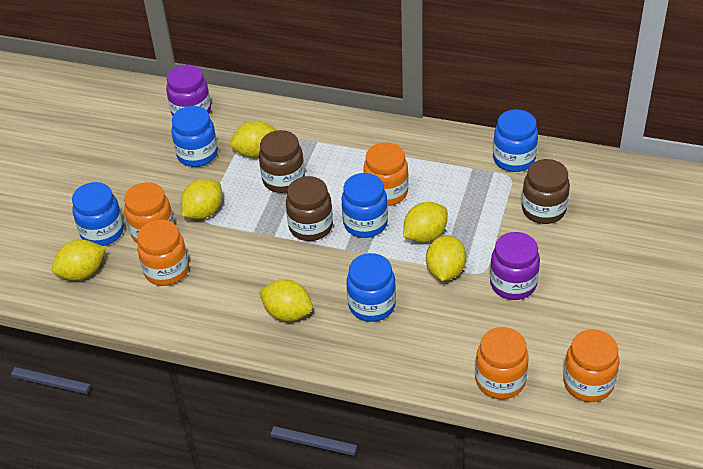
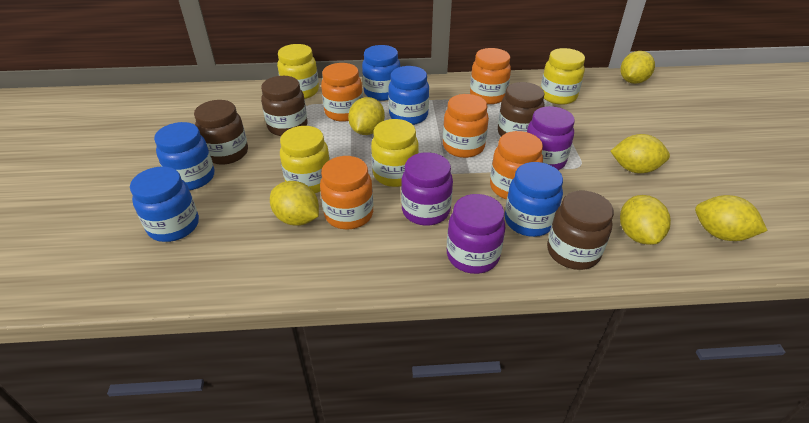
brown jar: [259,130,305,193] [286,176,333,241] [522,159,570,224] = 3 -> [194,100,248,165] [261,76,308,136] [498,82,545,136] [547,191,614,270] = 4
purple jar: [166,65,211,116] [490,232,540,300] = 2 -> [401,152,453,226] [447,194,506,274] [527,106,575,170] = 3
yellow jar: none = 0 -> [277,44,319,99] [280,126,330,193] [371,119,419,187] [541,48,585,105] = 4

